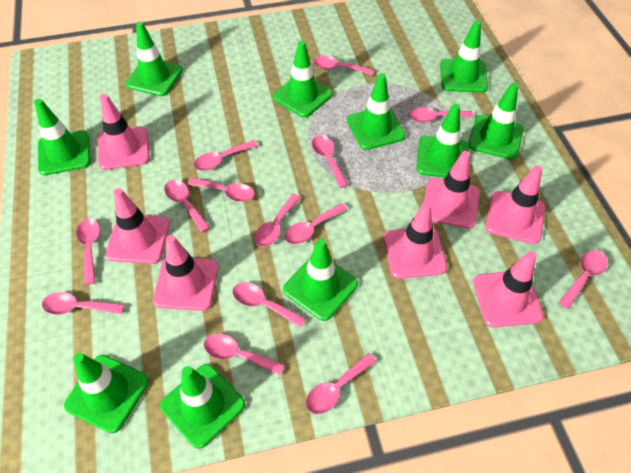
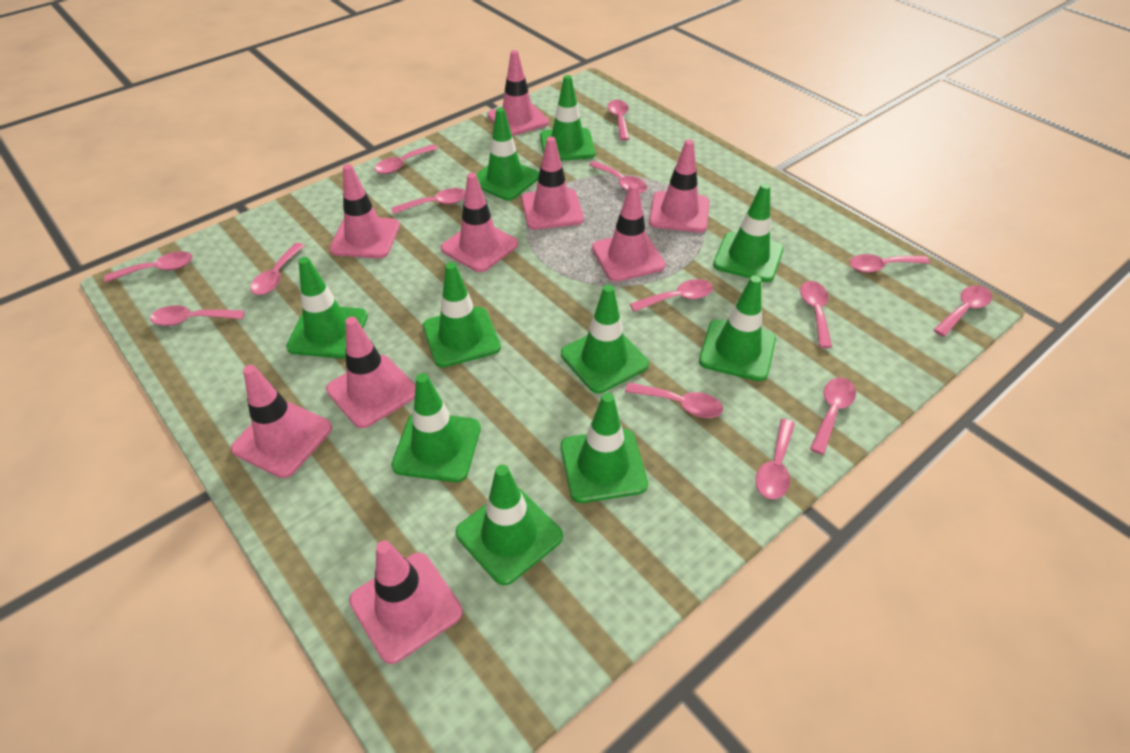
pink traffic cone: [98,94,150,170] [105,188,170,264] [153,235,219,311] [384,202,447,279] [424,151,480,229] [473,251,544,328] [485,165,545,244] = 7 -> [231,365,332,478] [326,317,416,428] [329,164,400,259] [349,540,462,664] [441,173,518,272] [487,50,549,136] [521,137,584,229] [592,183,666,282] [649,140,709,233] = 9

